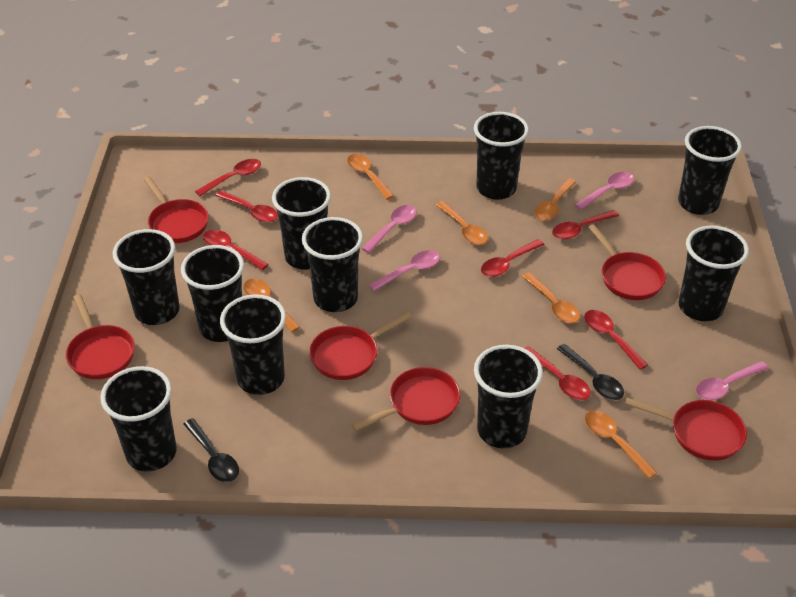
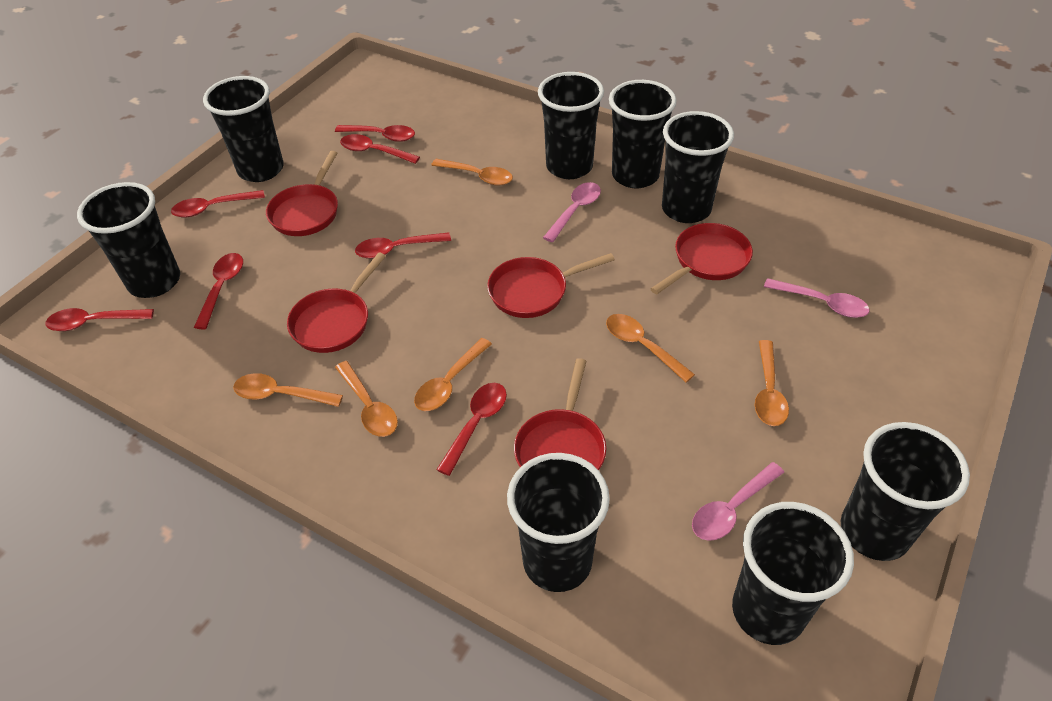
black cup: [100,366,177,472] [113,229,180,325] [181,245,244,342] [220,294,286,395] [272,177,331,270] [302,217,363,312] [474,112,529,200] [474,345,543,448] [678,126,742,215] [678,226,749,321] = 10 -> [77,182,180,298] [203,76,284,182] [507,453,610,592] [538,72,604,179] [609,80,677,188] [662,111,734,223] [732,502,854,645] [841,422,970,561] = 8
black spoon: [183,418,239,482] [557,344,624,400] = 2 -> none = 0
pink spoon: [361,205,417,253] [369,250,440,291] [575,172,634,210] [696,361,769,400] = 4 -> [543,182,601,242] [692,462,784,541] [764,278,869,318] = 3
red pan: [66,294,135,379] [143,176,209,243] [309,312,412,380] [352,367,460,431] [588,224,666,300] [625,397,747,461] = 6 -> [266,151,338,236] [287,252,386,353] [487,253,615,318] [514,358,606,470] [651,223,753,294] = 5

